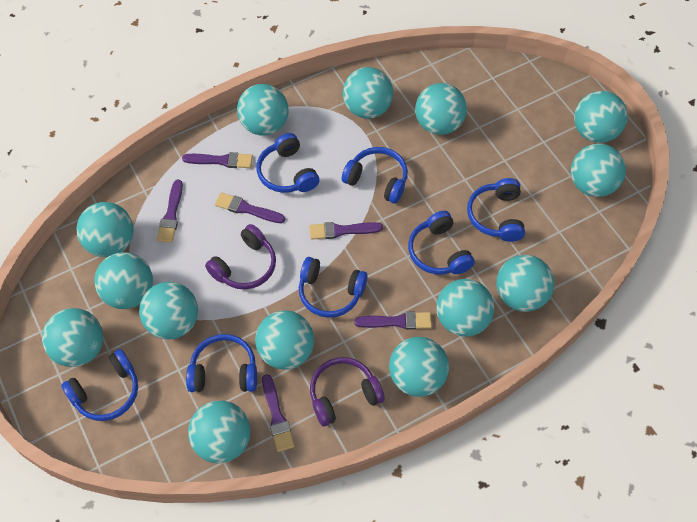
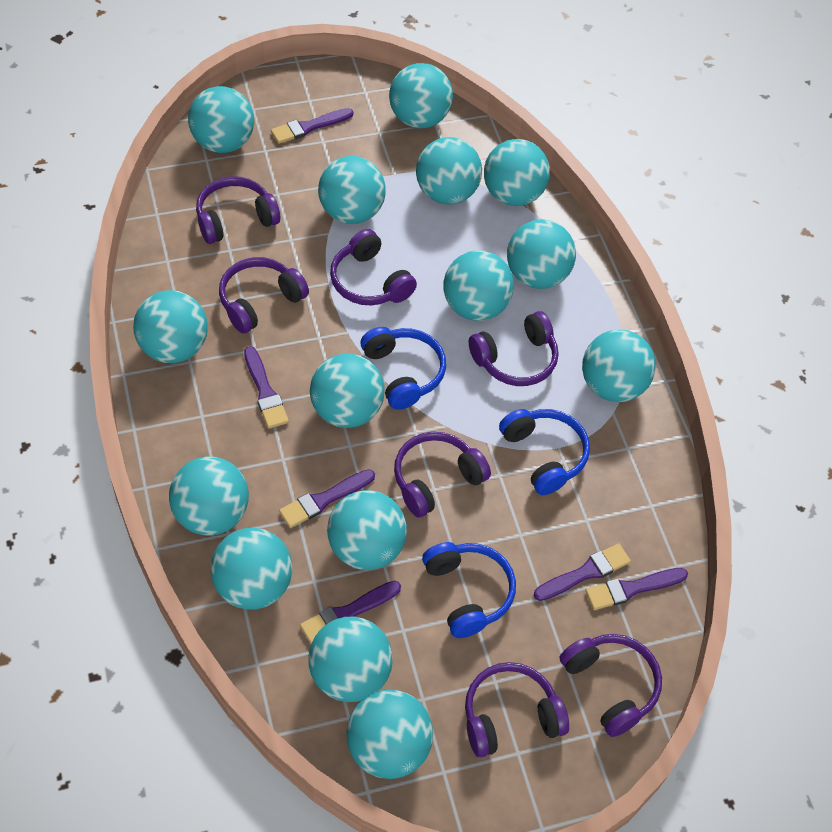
blue headphones: [61,349,138,421] [186,334,257,392] [257,133,319,193] [299,257,368,318] [342,147,408,204] [408,211,475,274] [467,178,525,242] = 7 -> [361,327,446,410] [422,542,516,638] [499,409,590,495] = 3
purple headphones: [205,224,276,289] [310,357,385,426] = 2 -> [196,177,280,244] [219,257,309,333] [330,229,417,305] [394,432,491,518] [465,662,569,757] [469,311,558,386] [560,634,662,737] = 7
turquoise ball: [42,308,103,367] [76,202,134,257] [94,252,153,309] [139,282,198,340] [188,401,251,463] [237,84,289,136] [255,311,314,369] [343,67,393,119] [389,337,449,397] [415,83,467,135] [436,279,494,337] [496,255,554,312] [571,144,626,197] [574,91,628,143] = 14 -> [133,290,208,363] [169,457,249,536] [188,86,254,153] [211,528,292,610] [308,617,393,702] [310,353,385,428] [318,156,386,224] [327,490,407,570] [346,690,433,779] [389,63,453,128] [416,137,482,205] [444,250,514,321] [484,139,550,206] [507,219,576,289] [582,329,656,402] = 15

